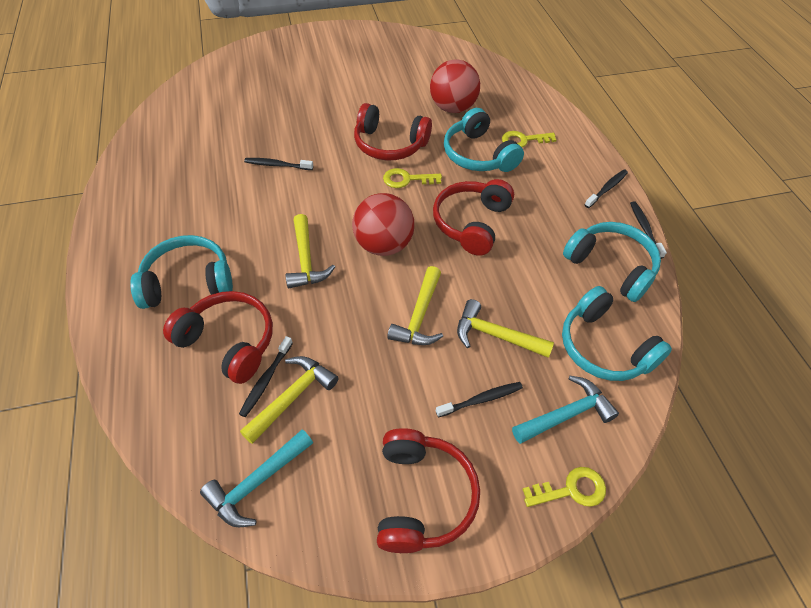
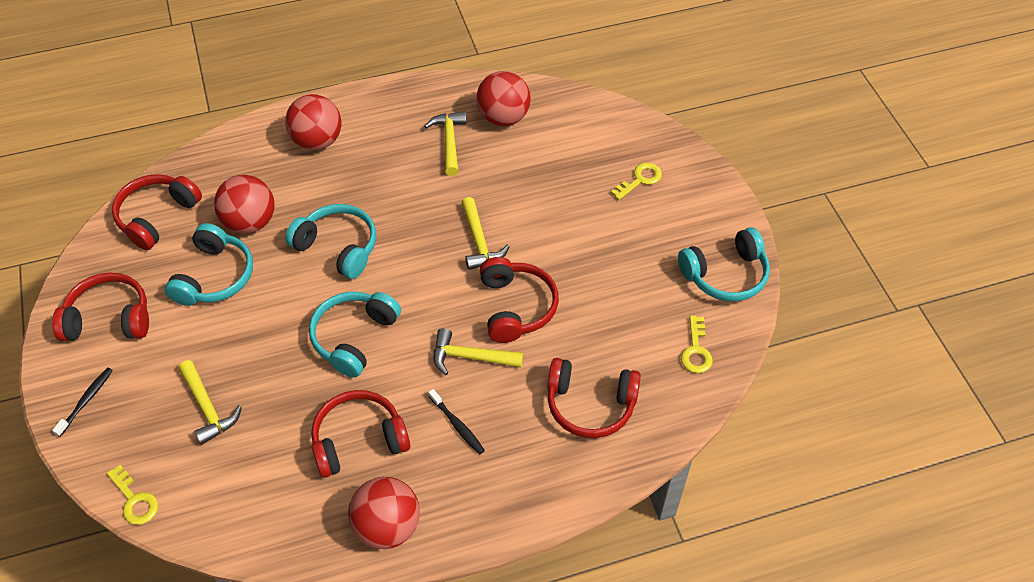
black toothbrush: [239,336,293,417] [244,158,313,170] [436,382,523,418] [585,170,628,208] [630,201,667,259] = 5 -> [52,367,113,437] [428,389,485,454] = 2
red ball: [352,193,414,256] [430,59,480,113] = 2 -> [214,175,274,234] [285,94,342,150] [348,477,420,549] [476,71,531,126] = 4
red headphones: [163,291,273,384] [354,103,432,160] [377,428,480,553] [433,179,514,256] = 4 -> [52,272,149,341] [112,174,202,250] [311,390,410,478] [480,257,559,343] [547,358,641,438] = 5
turquoise hammer: [200,429,313,527] [512,376,619,444] = 2 -> none = 0

